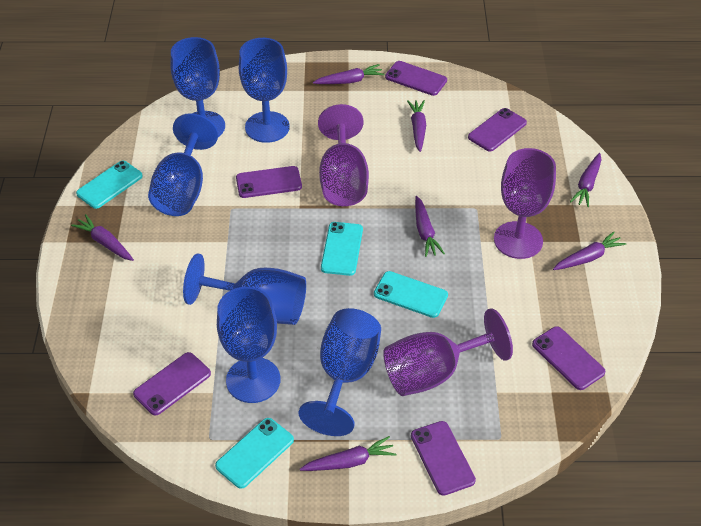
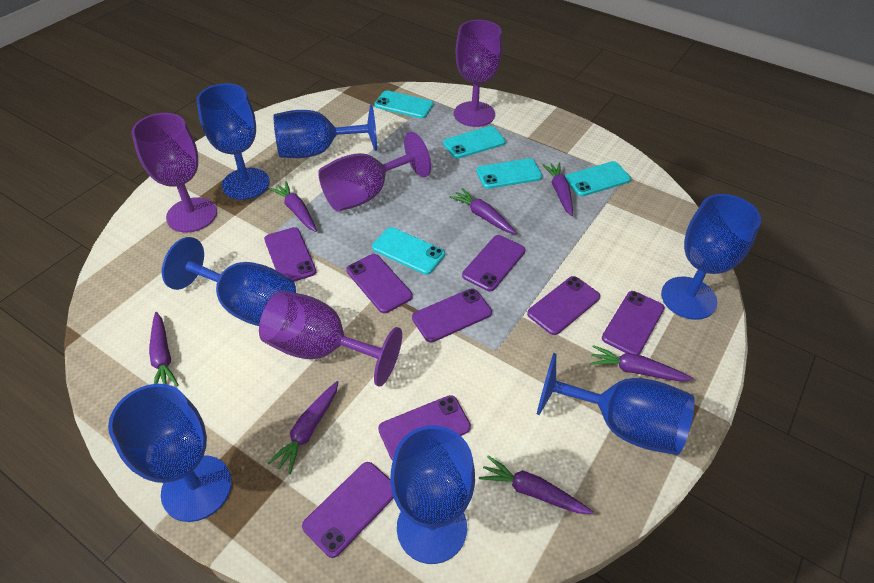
blue goblet: [148,113,218,216] [171,37,225,137] [183,253,306,325] [217,287,280,403] [239,38,290,143] [298,308,381,436] = 6 -> [108,384,232,522] [162,237,296,326] [197,84,270,200] [274,105,377,158] [390,426,475,564] [537,353,694,455] [661,194,761,320] = 7
purple goblet: [318,104,369,206] [383,308,513,396] [494,148,556,259] = 3 -> [132,113,217,232] [259,290,402,387] [318,132,431,212] [454,20,502,127] = 4
purple phone: [133,352,211,416] [236,166,302,198] [385,61,447,96] [411,421,476,496] [468,108,527,151] [532,326,606,390] = 6 -> [264,227,316,282] [302,462,394,558] [346,254,413,313] [378,395,471,461] [412,288,492,343] [462,235,526,291] [527,276,600,335] [602,291,665,355] = 8
turquoise phone: [76,161,143,209] [215,418,294,489] [321,222,363,276] [374,271,448,318] = 4 -> [372,227,445,275] [374,90,434,119] [443,126,506,159] [476,158,543,189] [565,161,631,196] = 5

